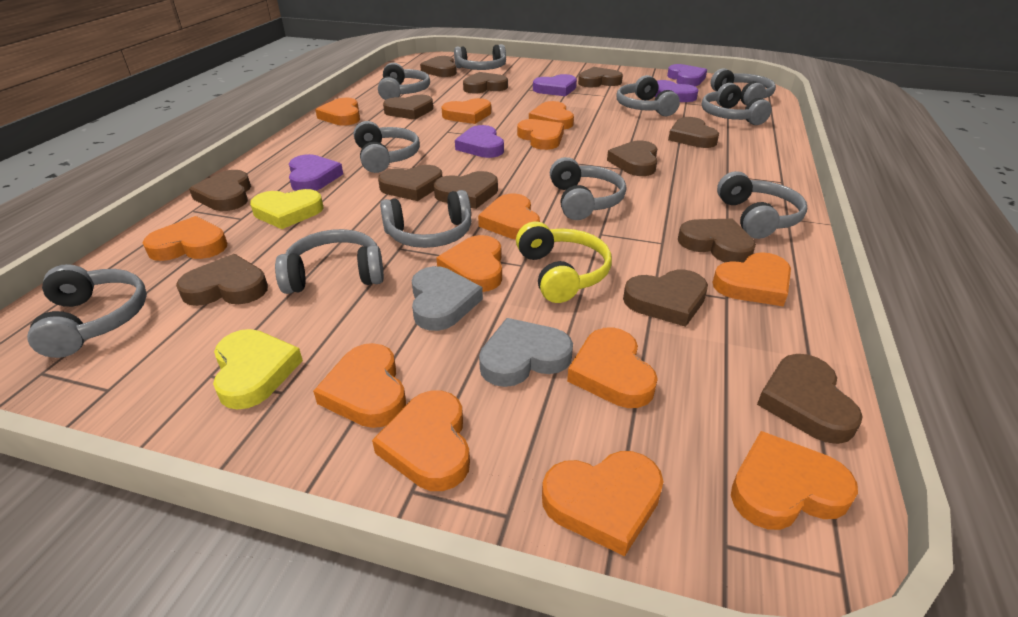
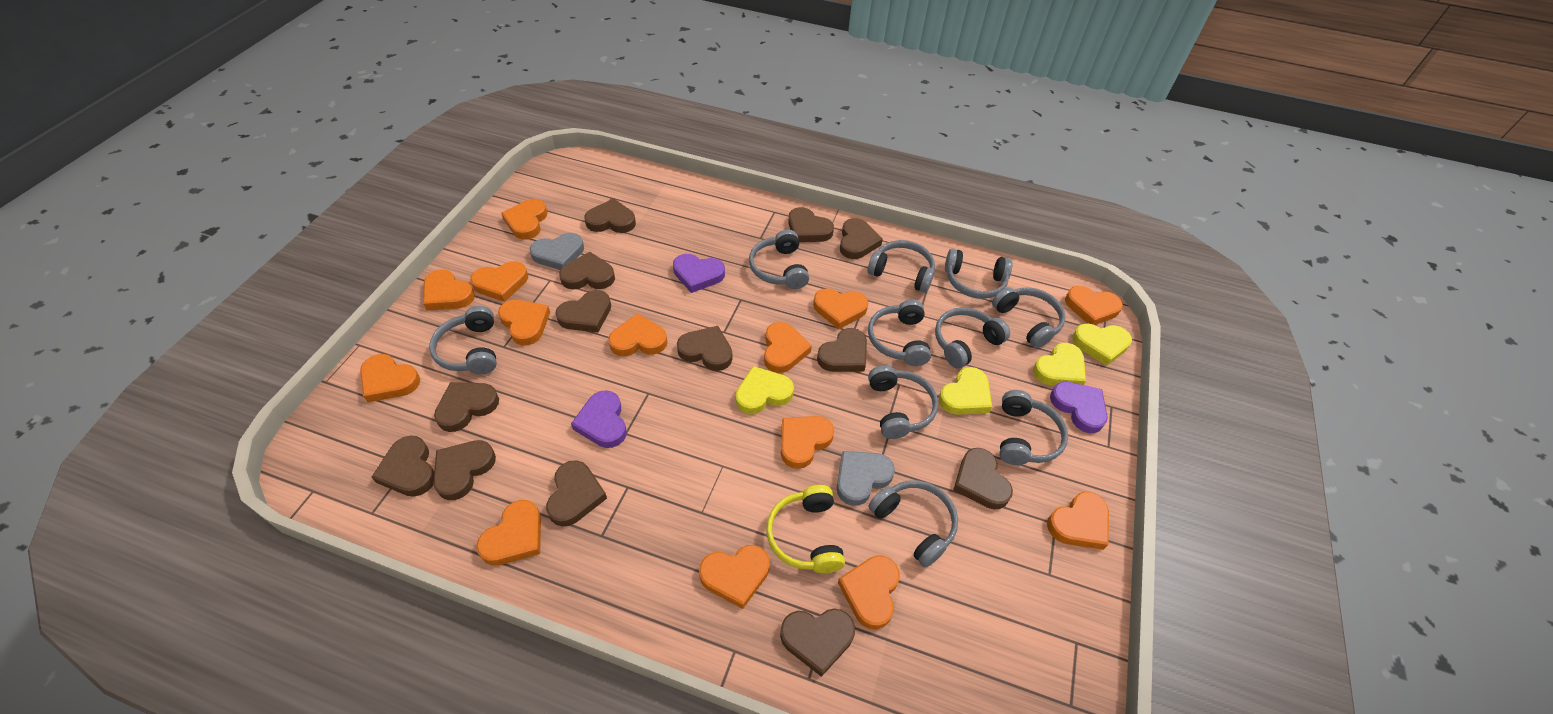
grey headphones: [27,264,147,358] [275,229,384,294] [354,121,420,173] [378,63,430,100] [380,190,472,248] [454,44,506,70] [550,157,626,220] [617,75,680,116] [702,83,772,125] [711,68,776,106] [717,171,807,239] = 11 -> [429,306,497,374] [749,230,809,289] [868,240,935,293] [868,300,931,366] [868,365,938,439] [869,480,958,567] [935,307,1010,369] [945,249,1013,299] [992,287,1066,349] [1000,390,1068,465] = 10
orange heart: [143,216,227,261] [313,343,406,428] [315,98,360,125] [372,391,470,491] [436,235,502,292] [441,98,491,124] [478,193,540,240] [517,119,564,150] [529,101,574,129] [542,451,663,556] [567,327,658,408] [712,252,791,306] [731,431,858,530] = 13 -> [360,354,420,402] [423,270,475,310] [470,261,528,302] [476,500,541,566] [498,300,550,346] [501,199,547,240] [608,313,667,357] [699,545,770,609] [764,322,812,373] [781,416,834,469] [813,288,868,330] [838,555,900,630] [1047,492,1109,550] [1065,286,1123,325] = 14
purple heart: [289,154,343,191] [455,125,504,158] [533,74,577,96] [655,80,698,102] [667,64,707,86] = 5 -> [571,390,627,448] [673,254,725,293] [1050,382,1108,433] = 3
yellow heart: [213,329,303,410] [250,189,324,229] = 2 -> [736,366,794,415] [939,367,992,415] [1033,343,1086,386] [1072,323,1132,366] = 4

